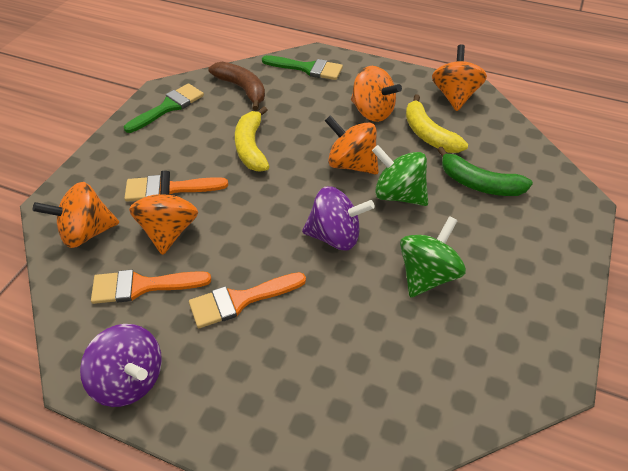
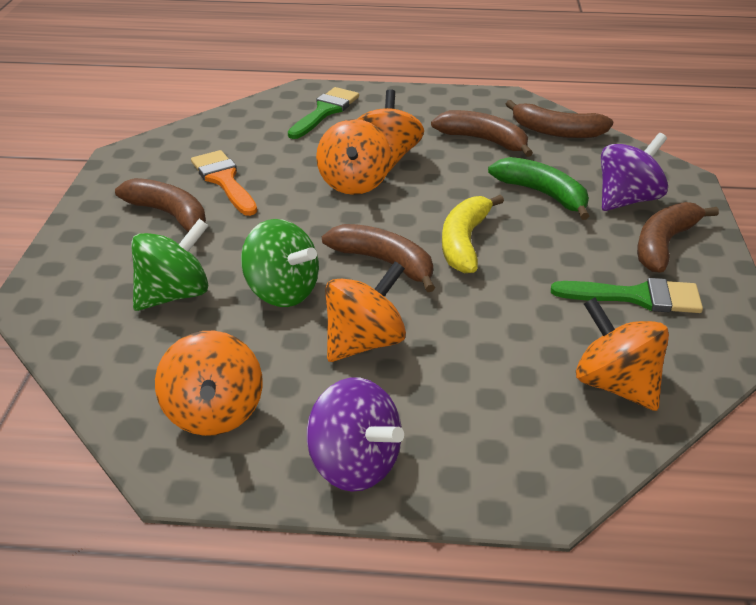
brown banana: [208,62,265,110] = 1 -> [115,178,206,232] [322,224,435,292] [431,110,533,157] [506,100,613,138] [637,202,719,273] = 5
orange brush: [91,270,211,304] [124,175,228,202] [189,272,306,328] = 3 -> [191,150,257,216] = 1
yellow banana: [235,106,270,172] [406,94,468,153] = 2 -> [442,195,504,273] = 1

